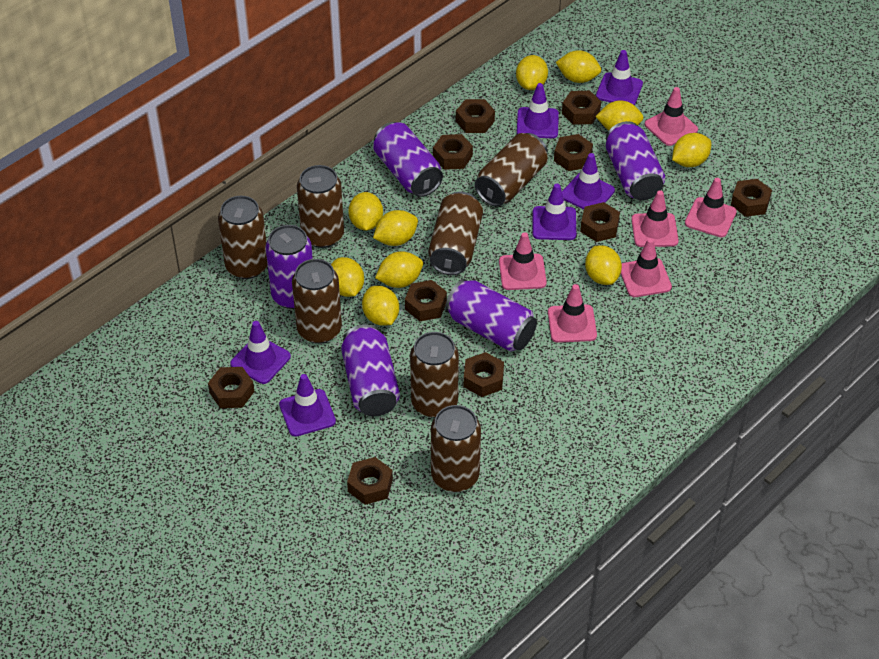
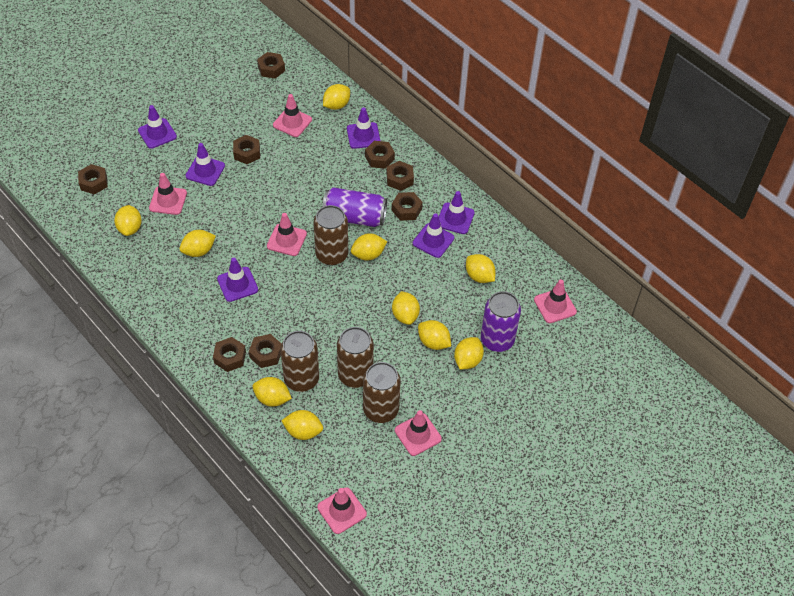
brown can: [218,196,267,279] [292,259,342,344] [297,165,344,248] [410,332,459,418] [428,192,483,275] [431,405,481,492] [475,133,548,207] = 7 -> [280,331,319,392] [314,205,348,265] [337,327,374,388] [363,362,401,423] = 4
brown nut: [208,367,254,408] [347,457,393,505] [405,280,447,321] [433,134,473,170] [456,99,495,133] [464,352,504,397] [554,134,593,171] [562,91,601,125] [580,202,620,242] [731,179,772,217] = 10 -> [78,164,108,194] [213,337,246,372] [233,135,260,164] [249,334,281,368] [257,52,285,79] [365,141,395,169] [386,161,414,191] [392,192,423,221] = 8
purple can: [266,225,313,309] [341,324,400,416] [373,122,443,197] [445,279,537,351] [606,121,665,200] = 5 -> [322,187,387,227] [481,291,521,352] = 2

